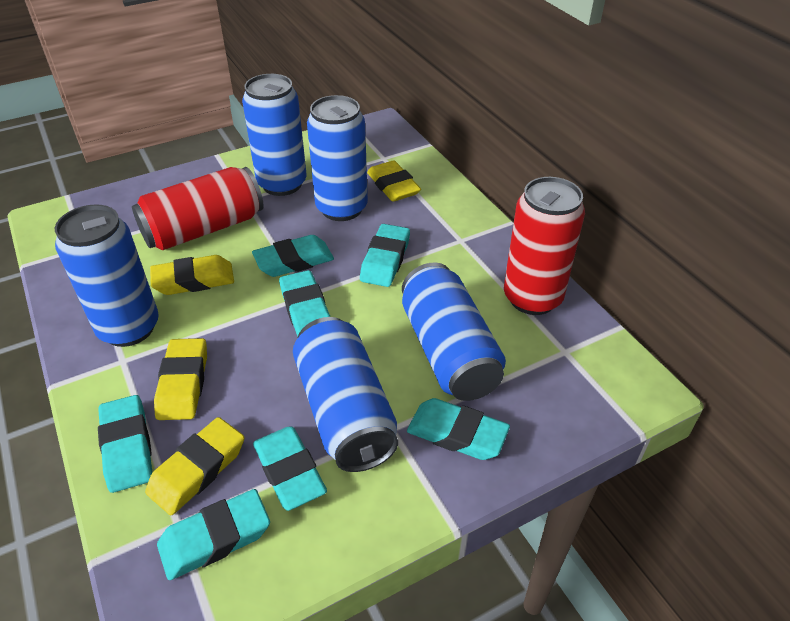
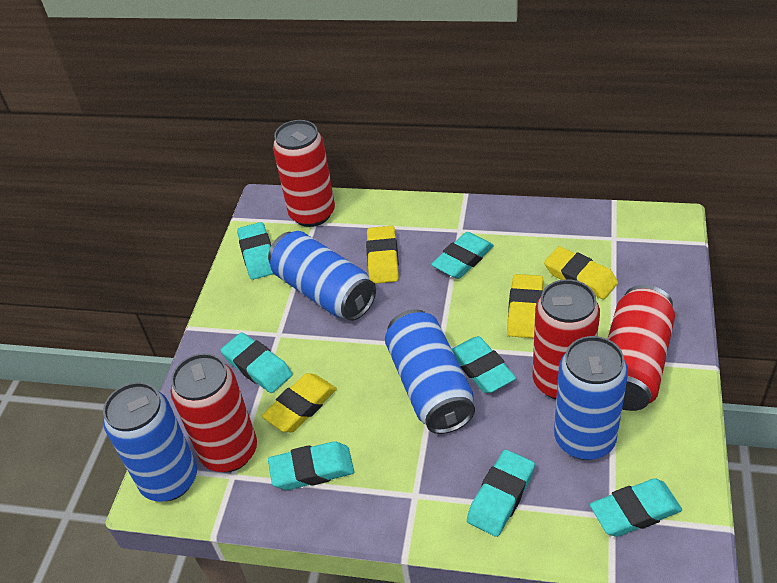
blue can: [55,204,159,347] [242,74,306,196] [293,317,398,472] [307,95,368,221] [402,263,506,401] = 5 -> [103,382,197,501] [268,231,376,321] [385,309,475,434] [554,336,628,460] = 4
red can: [132,167,263,250] [504,177,585,315] = 2 -> [171,353,257,472] [273,120,335,227] [533,279,600,399] [608,285,675,411] = 4

